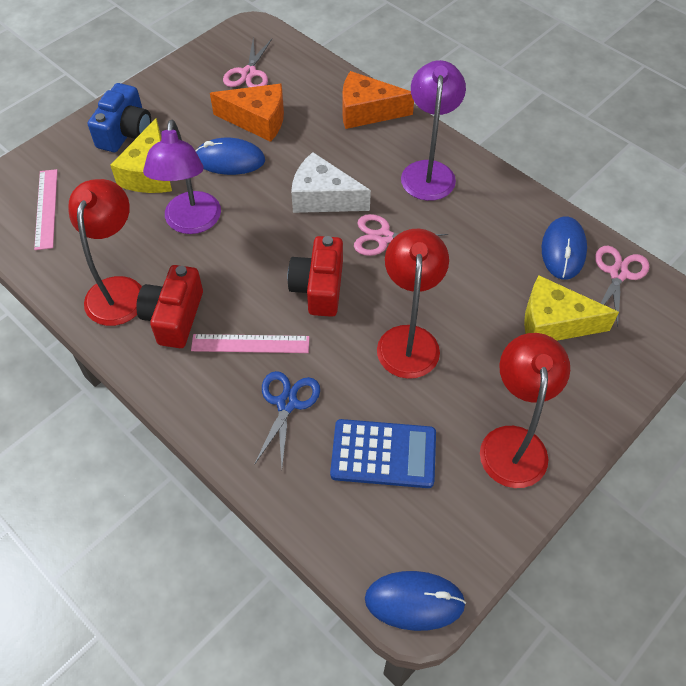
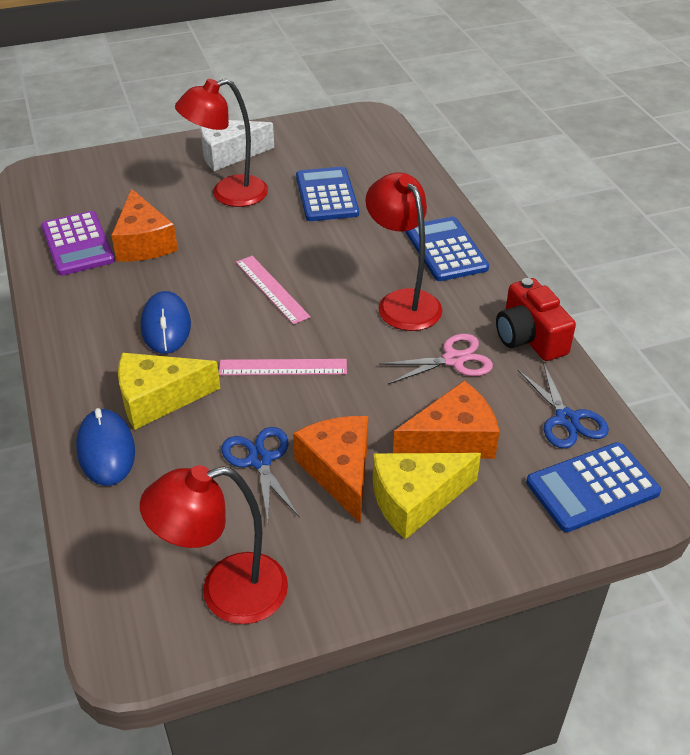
blue calculator: [330,419,436,488] = 1 -> [296,167,359,221] [406,217,489,281] [526,442,661,532] = 3
blue camera: [88,83,151,152] = 1 -> none = 0
blue mouse: [195,138,265,175] [365,571,466,631] [542,216,587,280] = 3 -> [76,408,135,486] [141,291,191,354] = 2
blue scissors: [254,371,320,467] = 1 -> [221,427,300,522] [518,362,609,449] = 2
orange cheese: [210,84,284,142] [342,71,414,129] = 2 -> [111,189,178,262] [293,416,368,523] [393,381,500,459] = 3
pink scissors: [223,38,272,87] [354,214,448,256] [595,246,649,327] = 3 -> [379,334,493,384] = 1
purple calculator: none = 0 -> [41,211,115,276] = 1
purple lamp: [143,120,221,234] [401,60,466,201] = 2 -> none = 0
red camera: [136,265,203,348] [287,236,343,317] = 2 -> [496,278,576,361] = 1

